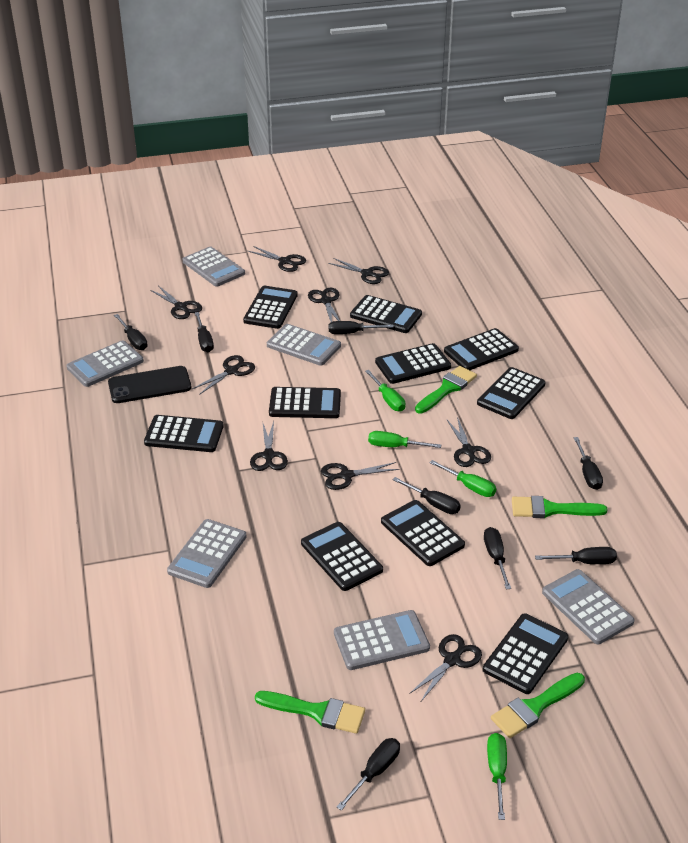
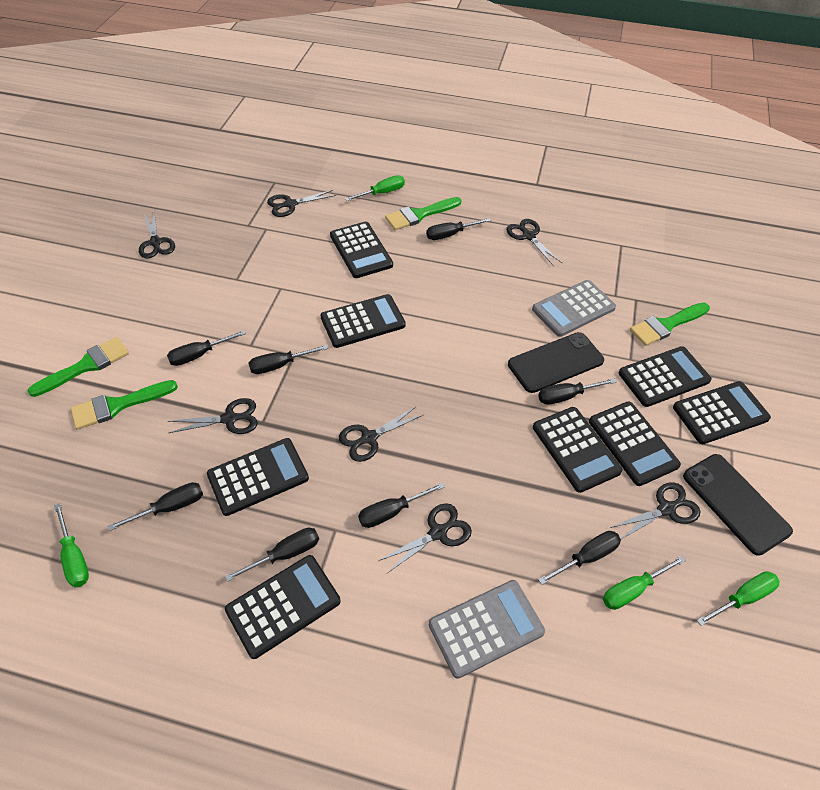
black calculator: [144,415,224,452] [243,286,298,329] [269,387,341,418] [301,522,383,591] [350,295,422,333] [375,343,451,384] [381,500,465,566] [444,328,519,370] [477,367,546,419] [483,613,568,694] = 10 -> [207,438,309,516] [225,555,341,659] [320,294,406,348] [330,222,393,278] [533,407,623,493] [589,401,681,486] [619,346,712,407] [673,381,771,444] = 8
black phone: [108,366,191,403] = 1 -> [508,332,604,393] [683,454,793,556] = 2
black scissors: [150,286,202,319] [192,355,255,395] [248,246,306,272] [250,421,288,471] [308,288,340,322] [321,462,399,490] [328,258,389,284] [409,634,482,701] [446,417,491,467] = 9 -> [139,212,175,259] [168,398,258,434] [267,190,336,217] [339,406,423,462] [378,503,472,574] [506,219,562,266] [610,482,700,539] = 7
grey calculator: [66,340,144,387] [167,519,247,588] [183,247,245,287] [267,324,341,366] [334,610,430,670] [542,569,635,644] = 6 -> [429,580,545,679] [532,280,616,337] = 2

